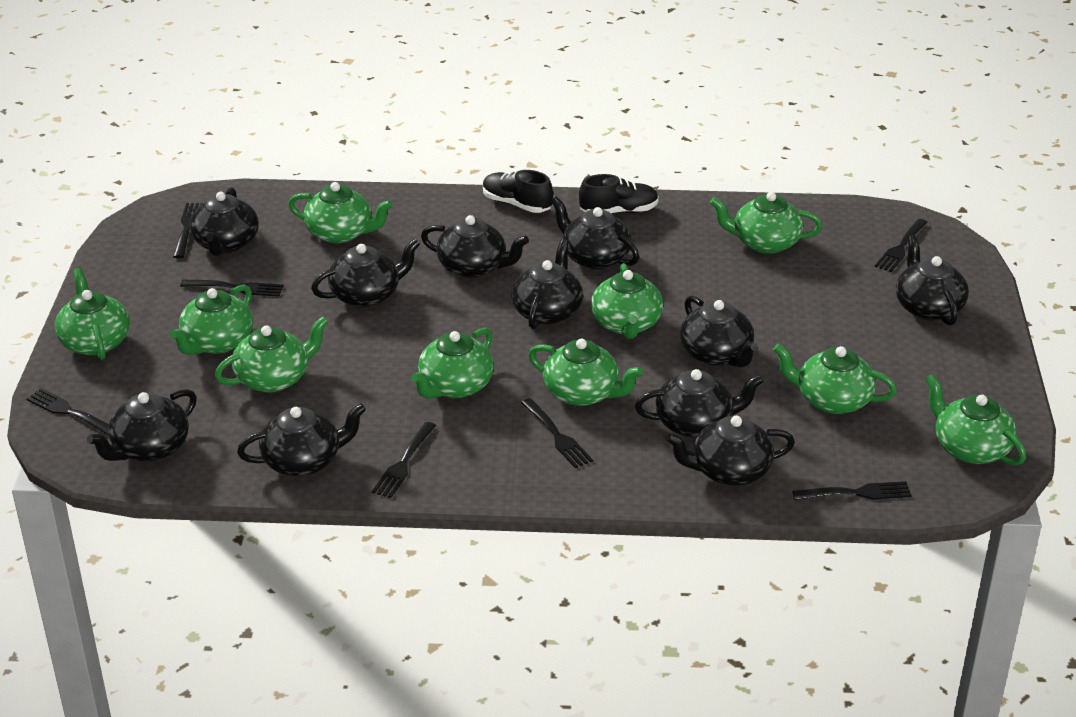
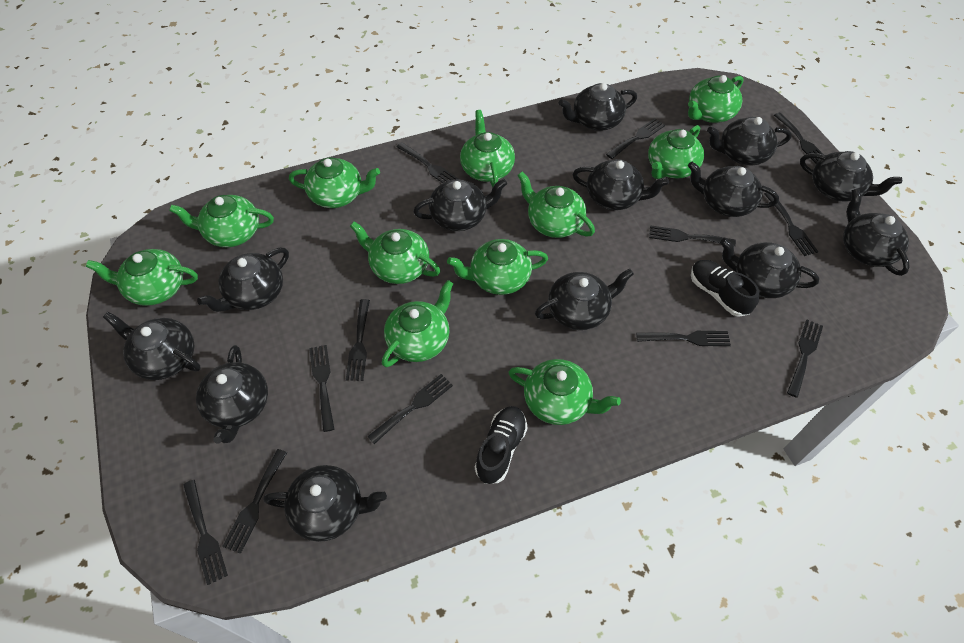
black fork: [26,388,109,436] [173,203,203,258] [180,280,284,297] [372,422,436,498] [521,398,593,468] [792,481,912,500] [875,219,928,272] = 7 -> [183,480,228,585] [222,449,287,554] [309,345,334,432] [346,299,370,381] [367,374,453,444] [396,142,460,183] [606,118,665,159] [636,331,731,346] [649,225,736,247] [764,192,818,256] [774,113,824,164] [787,320,823,398] = 12
black teapot: [87,389,197,462] [190,187,259,256] [237,404,366,476] [311,239,420,308] [421,215,529,278] [511,239,583,329] [551,196,639,270] [635,369,764,438] [666,416,795,486] [680,296,758,368] [896,235,969,325] = 11 -> [103,312,201,380] [196,345,268,444] [197,248,289,312] [263,465,387,542] [413,179,507,231] [535,269,634,330] [559,83,637,131] [572,159,669,210] [688,162,779,217] [707,117,792,165] [720,238,819,298] [800,151,902,202] [843,188,910,276] = 13
green teapot: [55,268,130,360] [170,284,253,355] [215,316,328,392] [288,182,393,244] [411,328,494,399] [528,339,643,406] [591,263,663,339] [710,192,822,254] [773,344,897,414] [925,374,1026,465] = 10 -> [86,249,198,306] [169,195,274,247] [289,157,380,208] [350,221,440,284] [382,280,454,367] [447,239,548,295] [460,110,515,187] [508,359,621,425] [517,171,595,238] [648,125,704,179] [688,75,744,123] = 11

